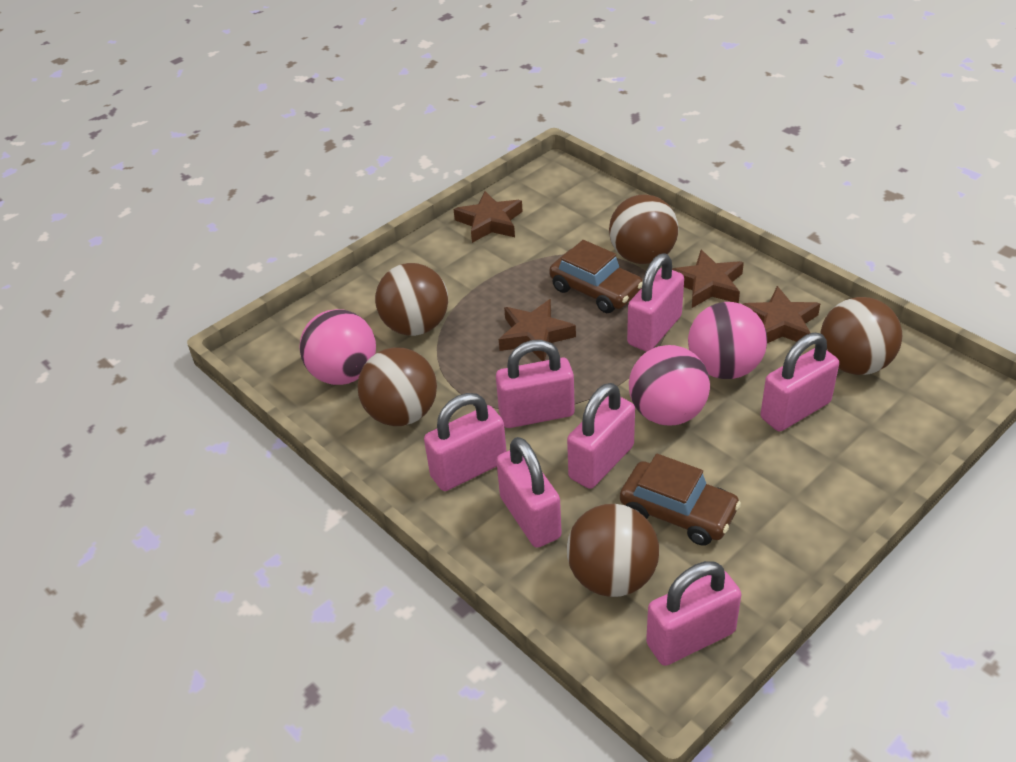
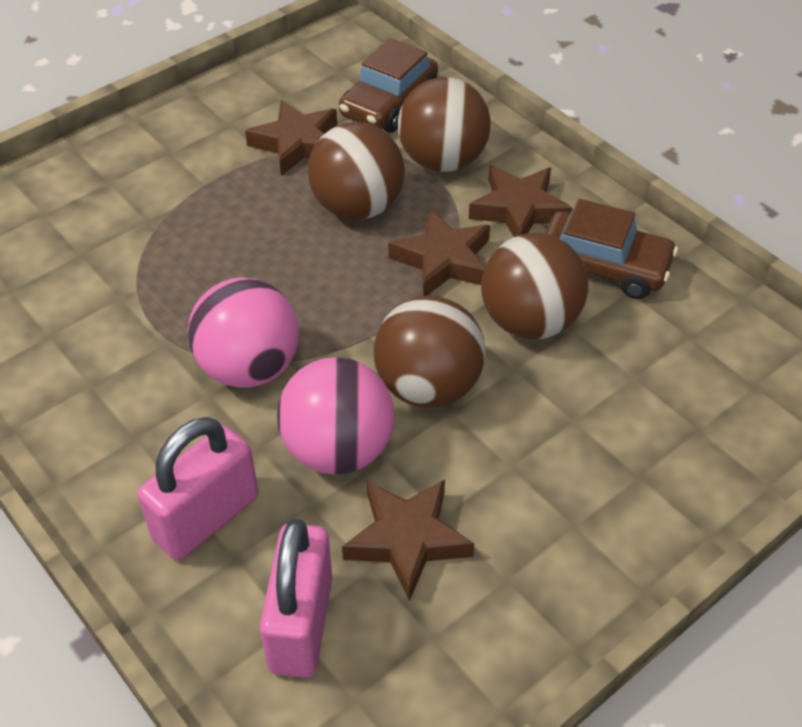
brown ball: [357,347,437,426] [375,263,448,336] [567,504,659,597] [609,194,678,264] [820,297,902,375] = 5 -> [308,122,405,220] [374,296,486,408] [398,77,491,172] [481,233,588,339] = 4
pink ball: [299,309,376,385] [629,345,710,425] [688,302,767,379] = 3 -> [188,277,299,388] [277,357,395,475] = 2
pink padlock: [424,393,507,491] [496,340,575,428] [496,437,562,548] [567,383,635,489] [627,254,684,352] [646,561,741,666] [761,333,839,431] = 7 -> [137,417,258,560] [259,519,333,678] = 2

